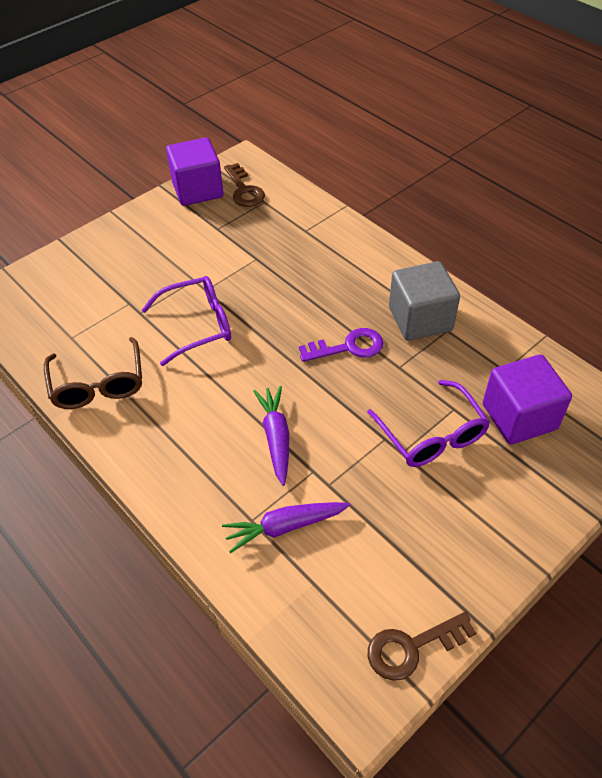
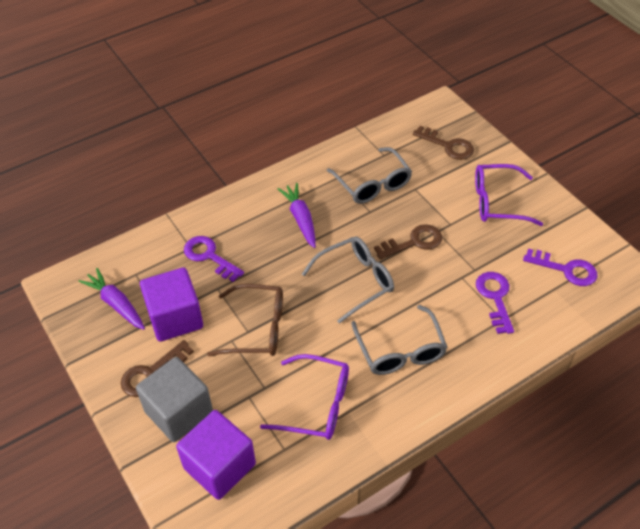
brown key: [224,163,265,207] [368,612,476,681] = 2 -> [121,340,194,397] [374,224,442,259] [413,126,474,160] = 3
grey glasses: none = 0 -> [302,236,394,324] [327,147,412,204] [351,305,447,375] = 3
purple key: [299,328,384,362] = 1 -> [184,236,244,282] [476,272,514,334] [523,249,597,286] = 3

